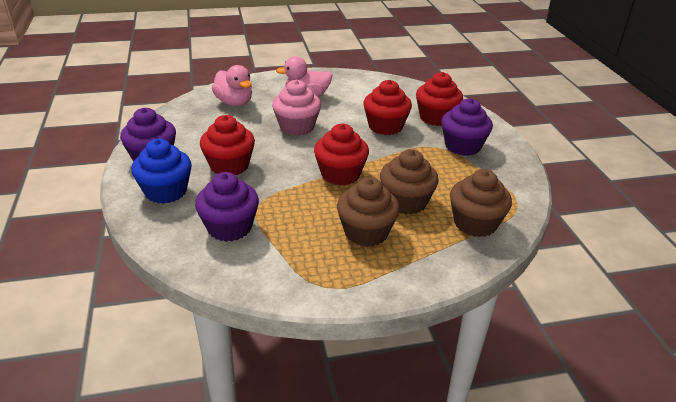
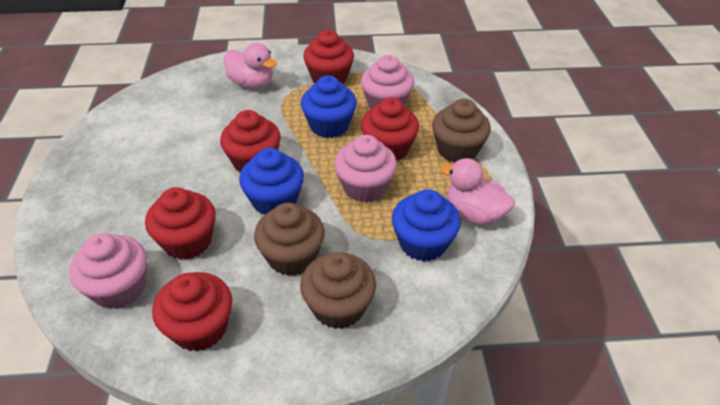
blue cupcake: [131,138,192,204] = 1 -> [239,148,304,214] [301,75,357,138] [392,189,461,262] = 3
pink cupcake: [272,80,321,136] = 1 -> [69,233,147,309] [334,135,397,202] [361,55,414,109] = 3
purple cupcake: [120,108,176,161] [195,172,259,242] [441,98,493,156] = 3 -> none = 0
red cupcake: [200,115,255,175] [314,124,369,186] [363,80,412,135] [416,72,463,126] = 4 -> [145,187,216,260] [152,272,232,352] [220,110,281,173] [303,30,354,84] [361,97,419,161] = 5

